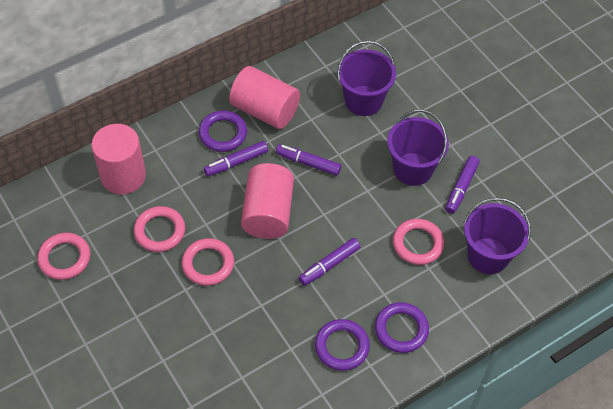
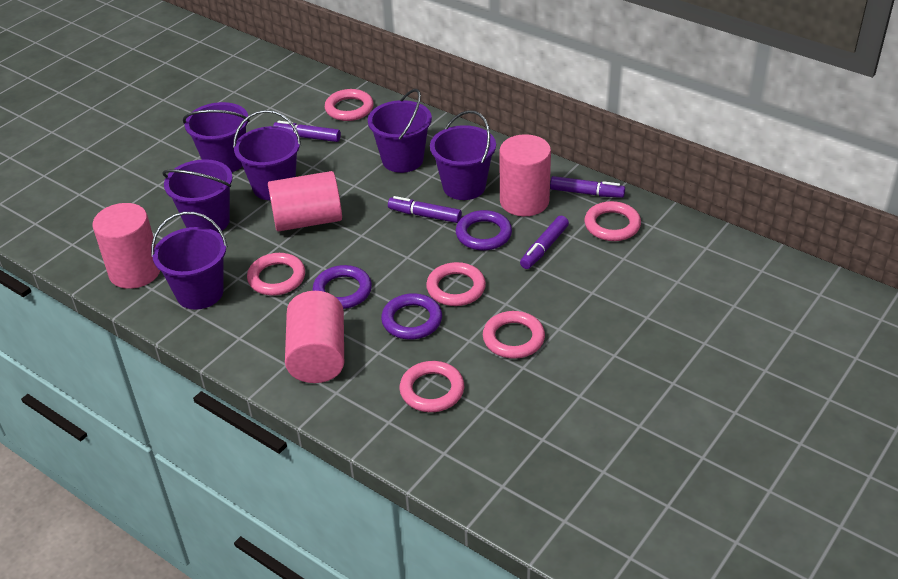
pink cylinder: [91,124,146,194] [229,66,300,129] [241,163,294,239] = 3 -> [92,203,160,289] [268,171,342,231] [285,291,344,383] [500,134,551,216] = 4
pink ring: [37,233,90,280] [134,206,185,252] [182,238,234,286] [393,219,444,265] = 4 -> [247,253,305,296] [325,89,374,121] [400,361,464,412] [426,262,486,306] [483,311,545,359] [584,201,641,241] = 6
purple bucket: [337,41,396,116] [387,110,449,186] [464,197,531,274] = 3 -> [151,212,228,310] [162,159,233,233] [183,102,250,172] [233,110,301,200] [368,89,432,173] [430,110,496,200] = 6

